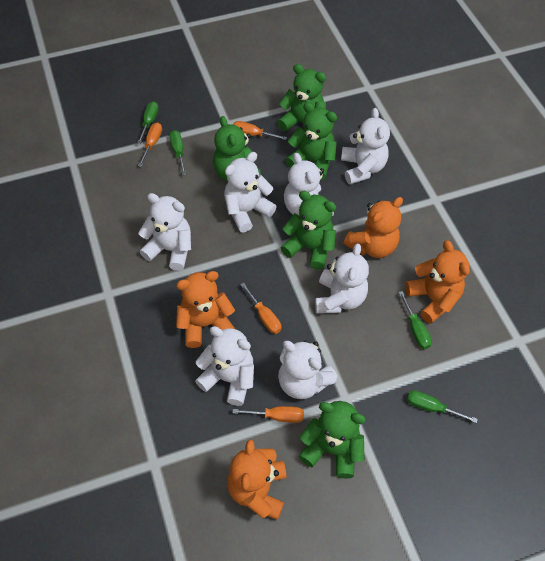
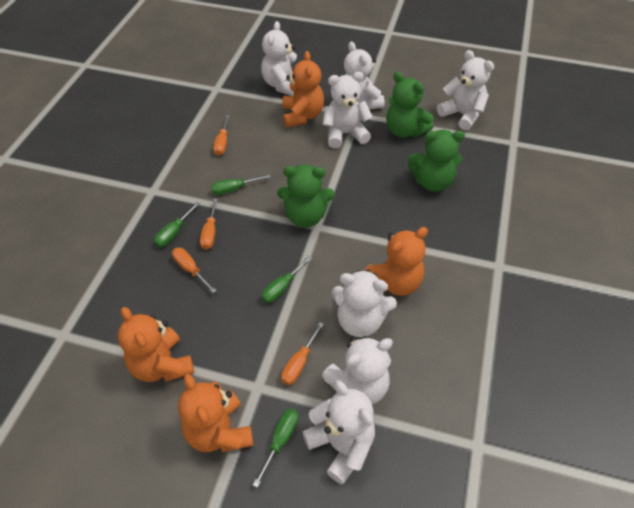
green teddy bear: [213,116,261,181] [277,64,326,131] [281,191,336,270] [286,102,337,180] [299,401,366,479] = 5 -> [277,165,335,228] [386,72,433,138] [408,130,465,192] = 3

